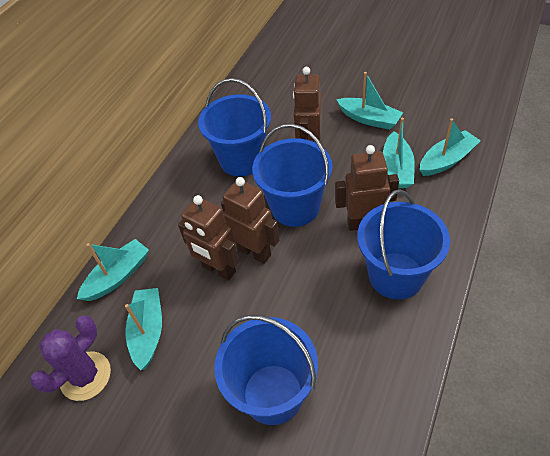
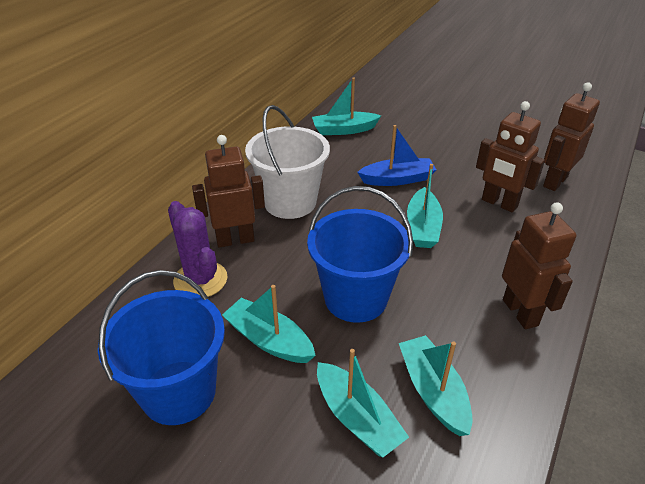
blue boat: none = 0 -> [357,125,436,186] = 1
blue bucket: [198,78,271,176] [214,315,318,425] [252,124,332,227] [357,189,450,299] = 4 -> [98,270,225,425] [307,186,413,323] = 2
white bucket: none = 0 -> [245,105,330,219] = 1

